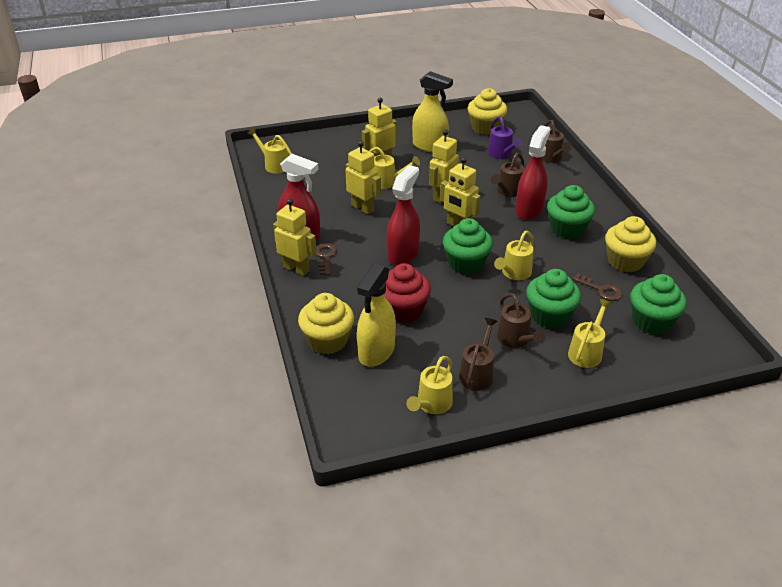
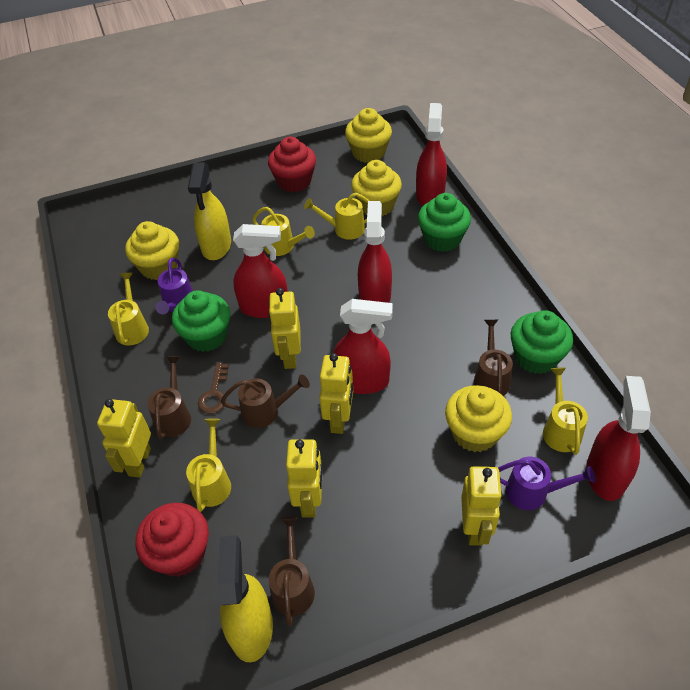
brown key: [316,243,337,275] [572,273,623,301] = 2 -> [198,363,229,414] = 1
green cupcake: [443,218,493,275] [526,269,581,328] [547,185,595,239] [630,274,687,334] = 4 -> [172,290,230,352] [418,193,471,252] [511,310,573,374] = 3
purple watering can: [488,116,523,159] = 1 -> [155,258,193,314] [498,457,596,510] = 2
red cupcake: [384,263,431,323] = 1 -> [135,503,209,577] [268,137,316,193] = 2
red spray bottle: [278,154,320,241] [387,165,420,265] [516,125,551,220] = 3 -> [233,224,288,318] [333,299,393,394] [358,201,392,303] [416,103,447,206] [586,376,651,501] = 5
yellow cupcake: [298,293,354,354] [468,88,507,135] [605,216,656,272] = 3 -> [125,221,179,280] [345,108,392,163] [351,160,402,216] [445,385,512,452] = 4

